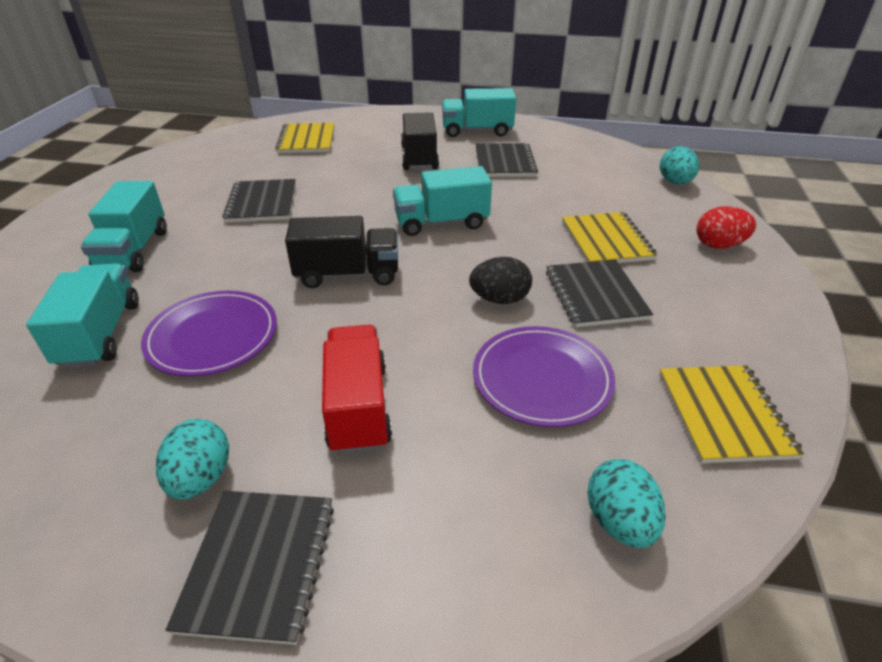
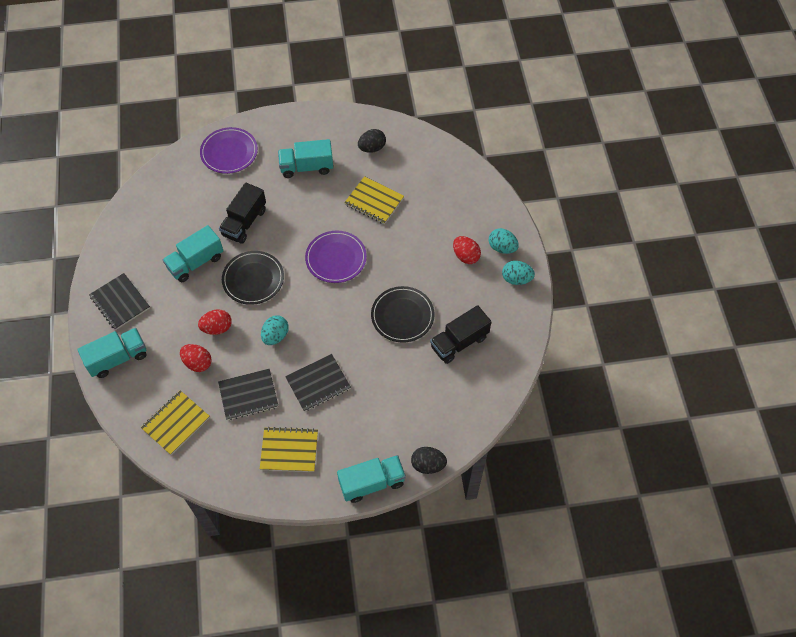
black egg: [469,257,532,304] = 1 -> [358,129,386,153] [411,447,447,474] = 2
black notebook: [166,491,334,645] [222,179,296,223] [475,143,538,177] [546,260,653,327] = 4 -> [89,273,150,330] [218,369,278,420] [285,354,351,412] = 3
black plate: none = 0 -> [222,251,284,305] [371,286,435,343] = 2
red egg: [696,206,756,249] = 1 -> [180,344,212,372] [198,309,232,335] [453,236,481,264] = 3
red truck: [322,325,392,455] = 1 -> none = 0

